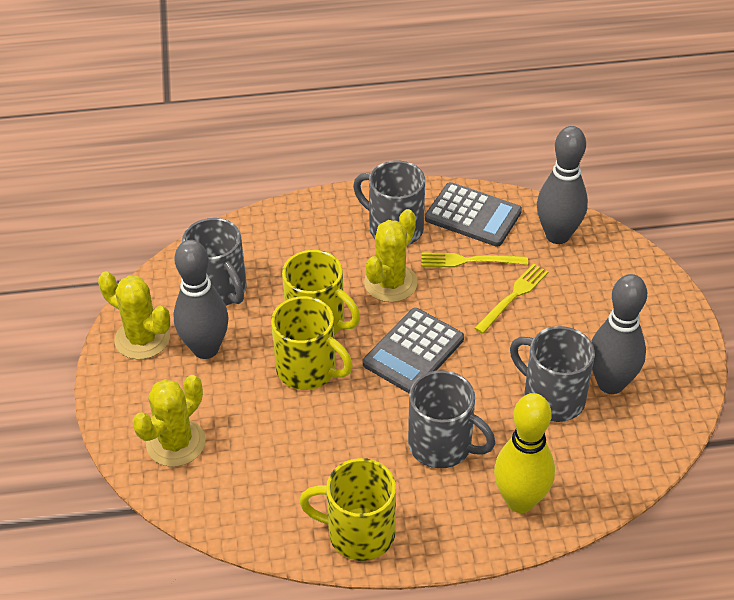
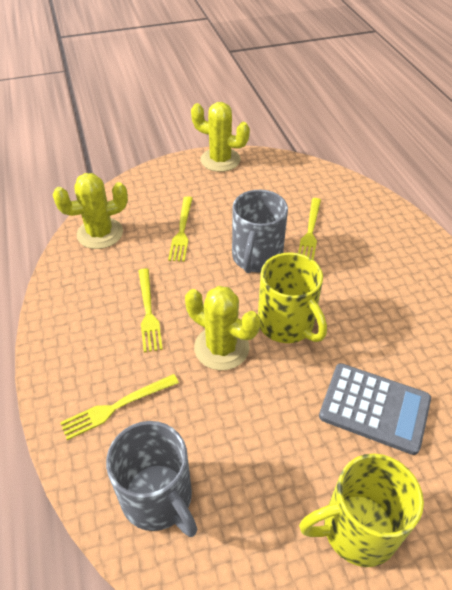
grey bowling pin: [173,240,229,359] [537,126,588,244] [591,274,647,394] = 3 -> none = 0
grey calculator: [363,308,464,393] [425,182,522,247] = 2 -> [319,363,431,455] = 1
grey mug: [182,218,247,306] [353,161,425,245] [408,370,495,468] [510,326,595,422] = 4 -> [106,421,197,537] [232,190,288,273] = 2
yellow bowling pin: [494,393,555,513] = 1 -> none = 0
yellow fork: [421,252,528,267] [474,264,548,334] = 2 -> [60,374,179,440] [138,268,163,352] [168,196,193,262] [298,198,321,260] = 4
yellow mug: [271,296,353,390] [282,250,360,335] [299,458,396,561] = 3 -> [258,252,327,343] [299,454,424,567] = 2

